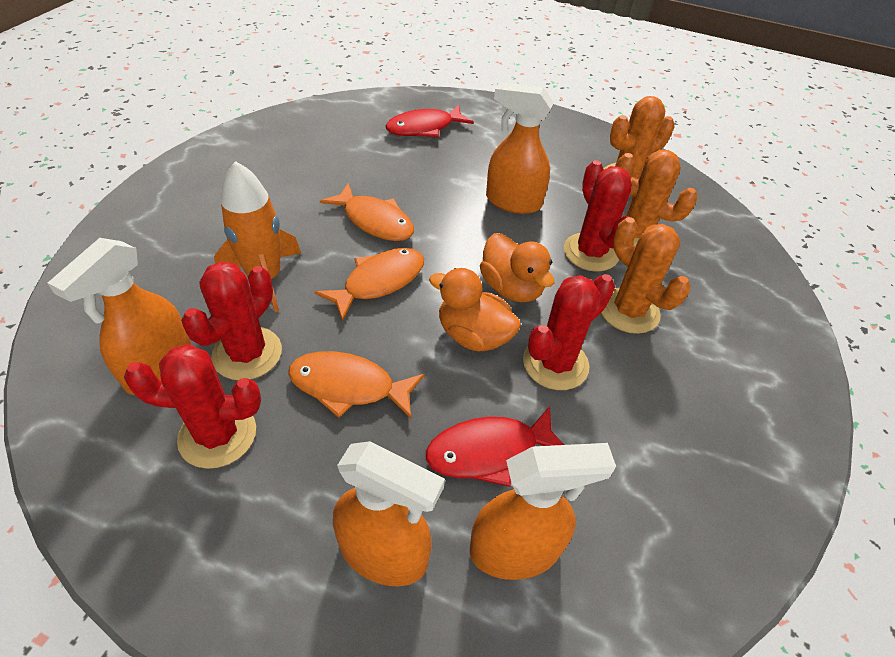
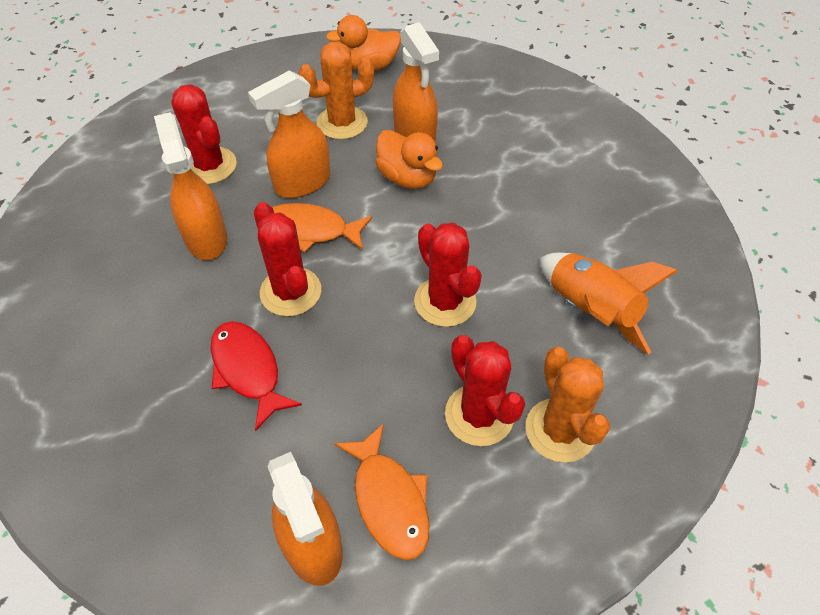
orange cactus: [601,217,690,334] [604,96,674,179] [616,150,698,247] = 3 -> [298,42,375,140] [526,347,610,463] = 2
orange fish: [288,351,425,418] [315,248,424,321] [320,183,414,241] = 3 -> [272,203,372,253] [334,423,430,560] = 2
red fish: [386,105,474,138] [426,406,564,487] = 2 -> [211,321,302,431] = 1

